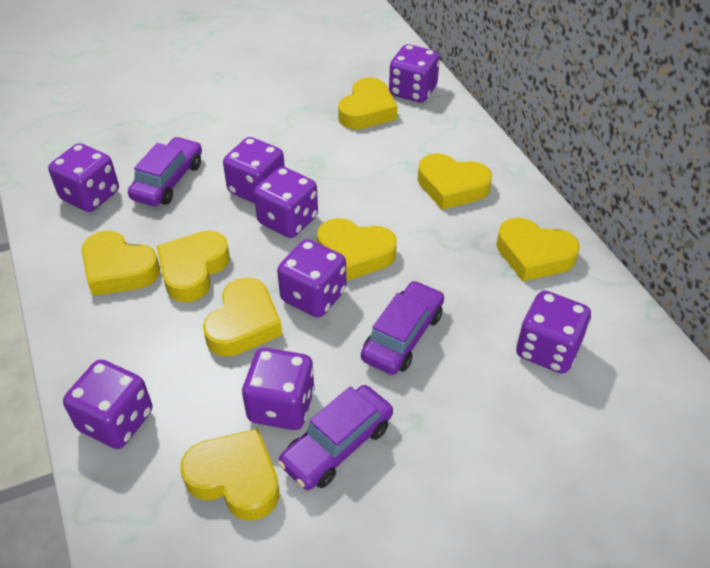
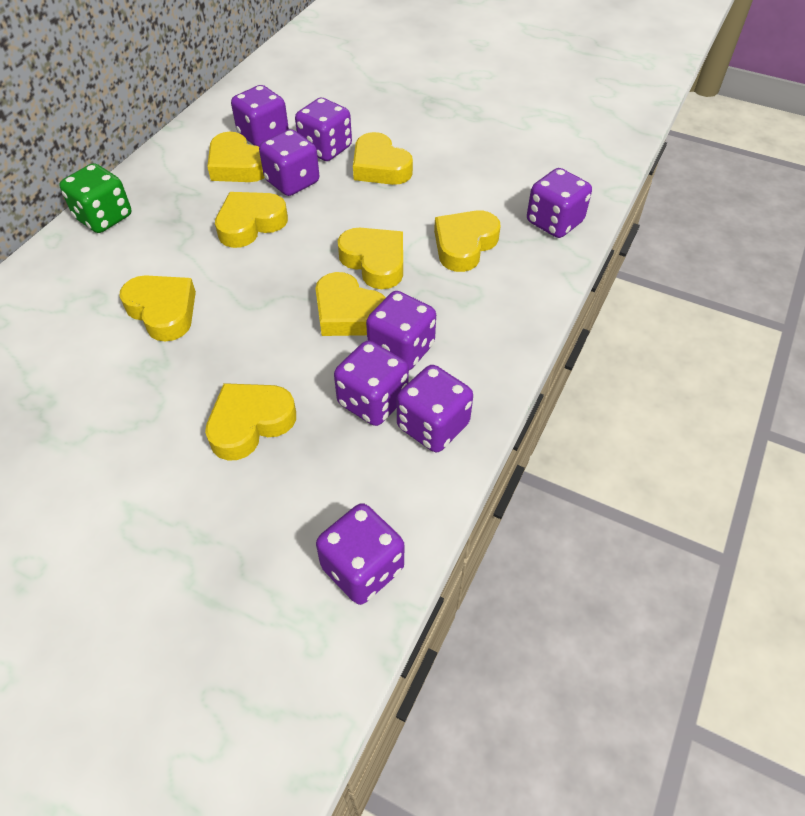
green dice: none = 0 -> [59,163,131,233] = 1
purple car: [128,137,202,206] [278,385,393,490] [361,280,444,375] = 3 -> none = 0

